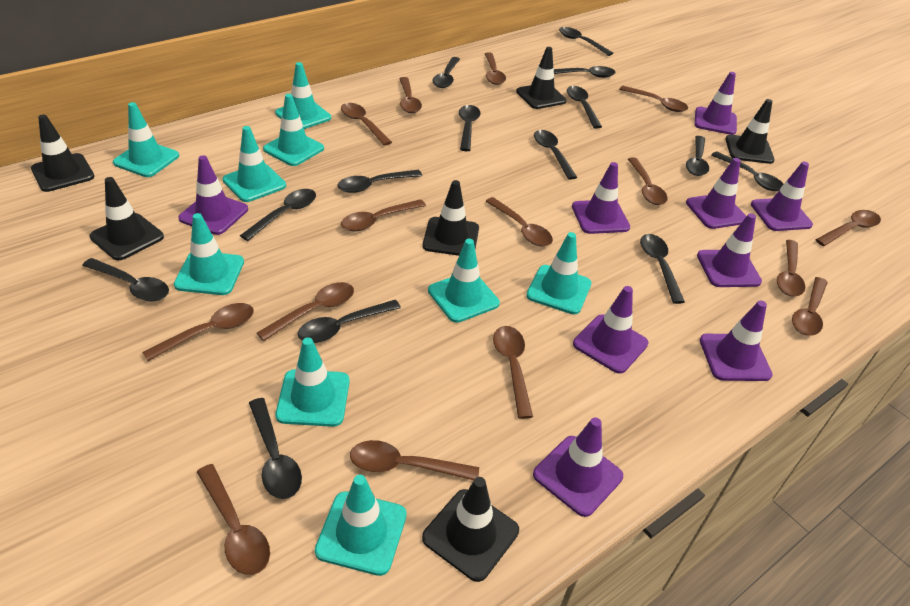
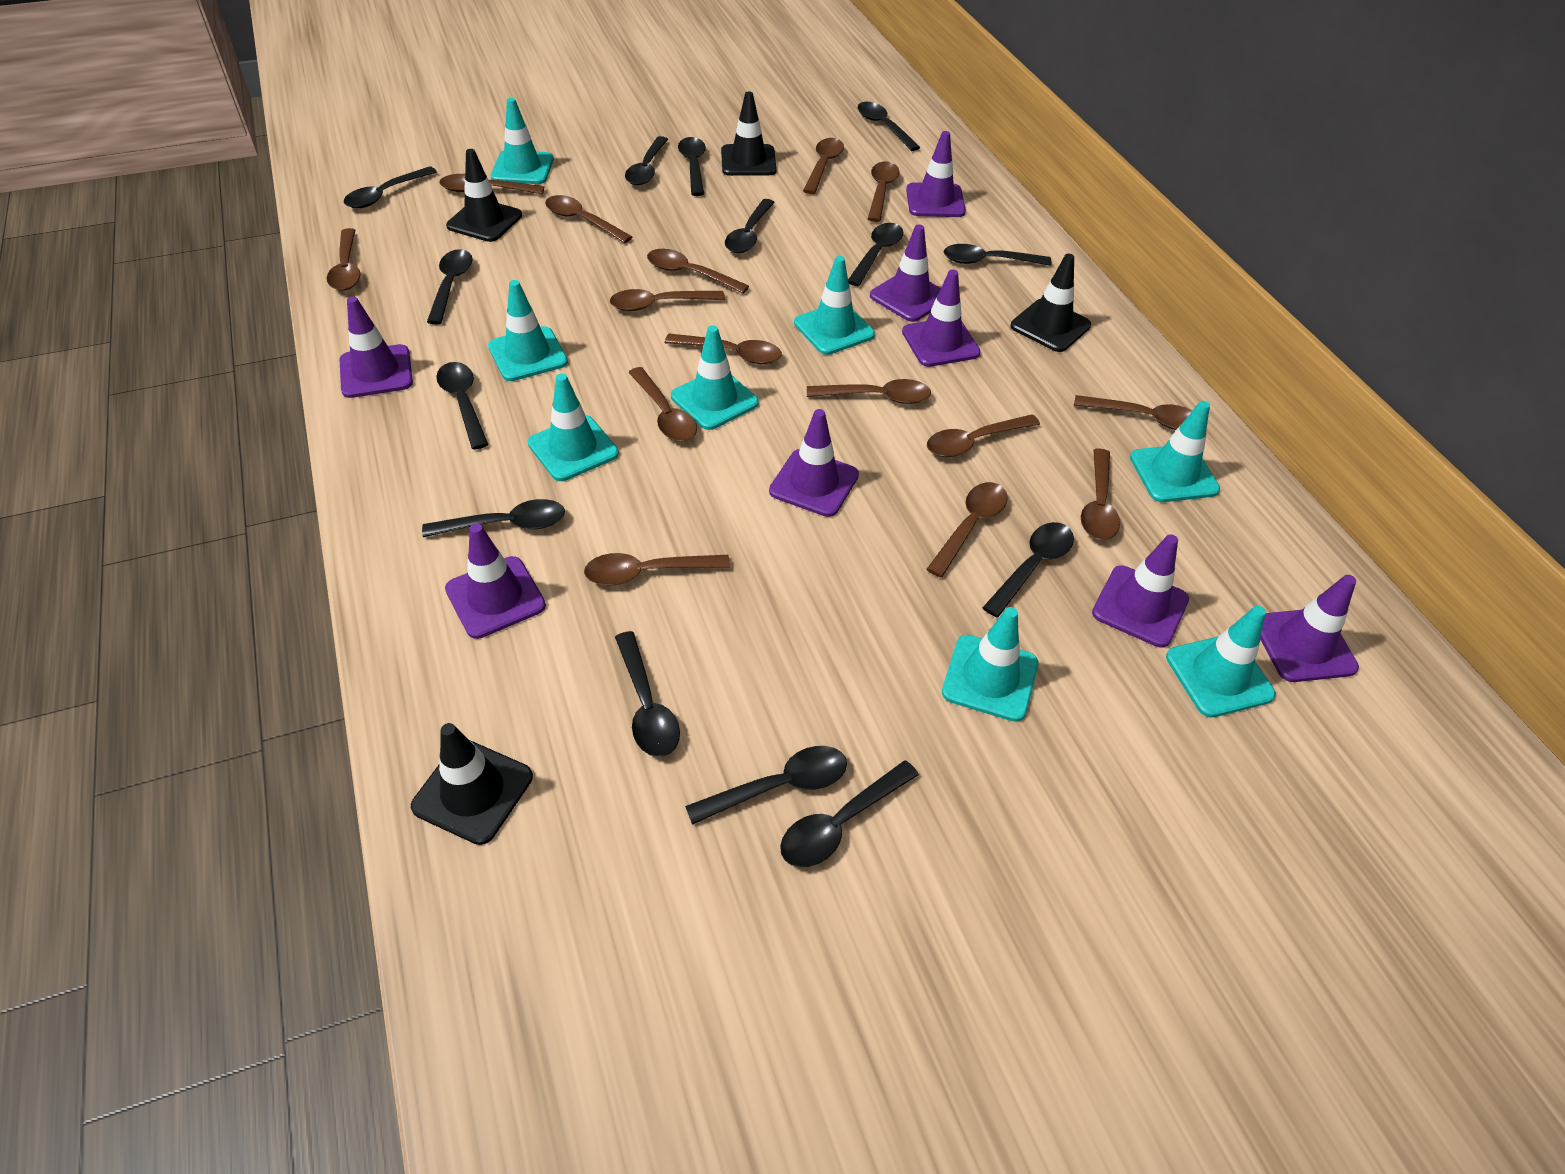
black traffic cone: [31,115,94,192] [89,177,164,260] [422,477,519,582] [423,180,479,256] [516,47,567,109] [725,99,775,164] = 6 -> [411,723,533,845] [446,149,522,242] [721,92,777,176] [1011,254,1091,352] = 4
purple traffic cone: [178,155,248,235] [533,417,623,517] [572,162,630,234] [573,286,648,374] [686,158,746,229] [694,72,737,135] [697,213,762,287] [700,300,772,381] [751,162,813,231] = 9 -> [339,297,413,398] [445,523,546,639] [769,409,859,517] [870,224,941,322] [902,270,981,367] [906,131,966,217] [1092,534,1189,647] [1260,575,1359,682] = 8
turquoise traffic cone: [113,102,179,177] [174,213,244,295] [223,126,286,202] [263,94,324,166] [275,62,331,129] [275,337,350,427] [315,475,407,576] [428,239,500,323] [526,232,591,314] = 9 -> [488,280,568,381] [491,98,554,184] [528,374,619,481] [671,325,758,430] [794,256,875,355] [942,607,1038,722] [1130,401,1220,502] [1166,606,1276,718] = 8

